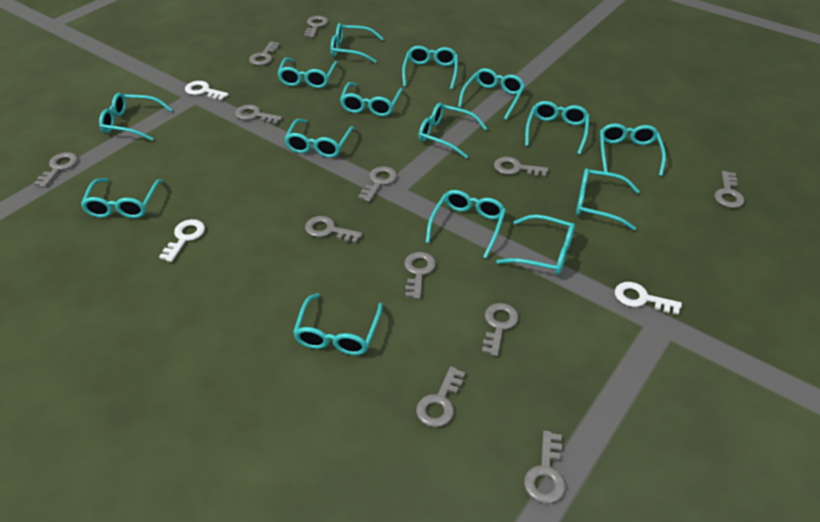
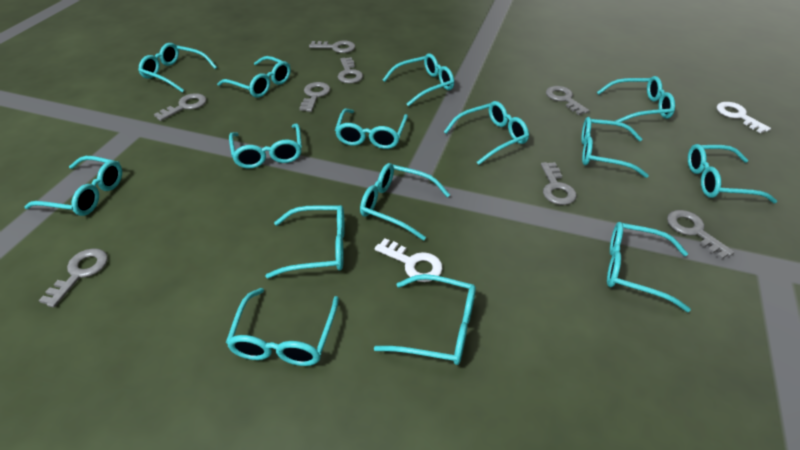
grey key: [34,152,78,188] [235,105,282,124] [249,41,280,65] [304,16,328,38] [305,216,362,243] [358,166,397,202] [404,252,436,299] [416,366,465,427] [482,303,519,357] [494,157,548,177] [524,430,565,504] [714,171,744,208] = 12 -> [39,248,108,308] [154,93,207,121] [299,82,330,112] [309,40,355,53] [338,57,363,84] [541,162,576,205] [546,86,590,115] [667,210,735,259] = 8
white key: [159,219,205,262] [185,81,229,100] [615,282,682,315] = 3 -> [375,238,442,282] [717,102,771,133] = 2

